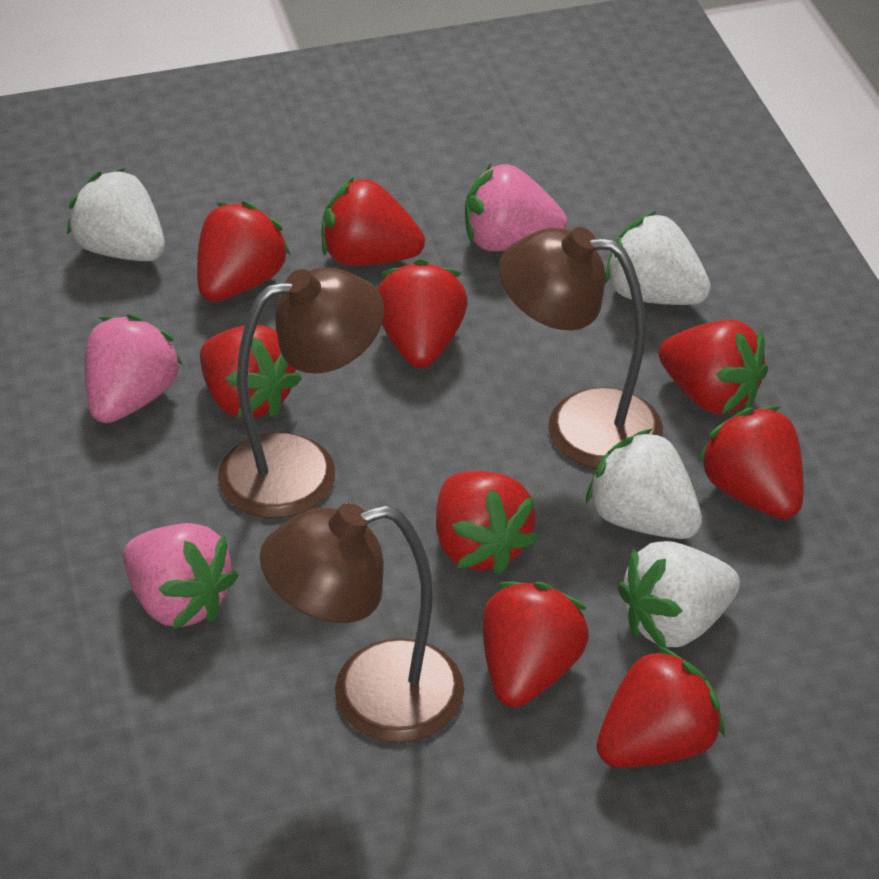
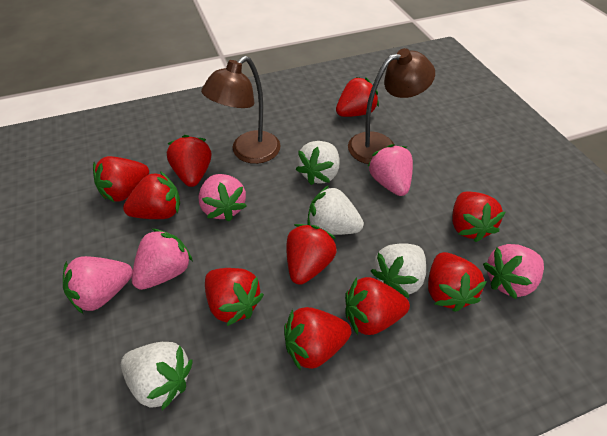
brown lamp: [218,267,384,518] [260,503,464,743] [499,227,663,469] = 3 -> [201,56,281,164] [348,48,435,164] = 2
pink strawberry: [85,314,183,423] [123,523,239,629] [465,163,567,251] = 3 -> [63,256,132,314] [132,229,193,290] [198,174,247,222] [368,144,413,196] [483,244,544,299] = 5
red strawberry: [197,201,291,302] [200,325,302,419] [321,177,425,266] [377,259,468,368] [436,471,538,575] [482,581,589,707] [596,645,725,768] [659,320,768,415] [697,406,803,519] = 9 -> [93,156,149,202] [123,171,180,219] [167,135,211,187] [205,268,264,326] [284,307,351,371] [286,224,337,285] [336,77,379,117] [345,277,410,335] [428,252,487,312] [452,191,505,242] = 10

